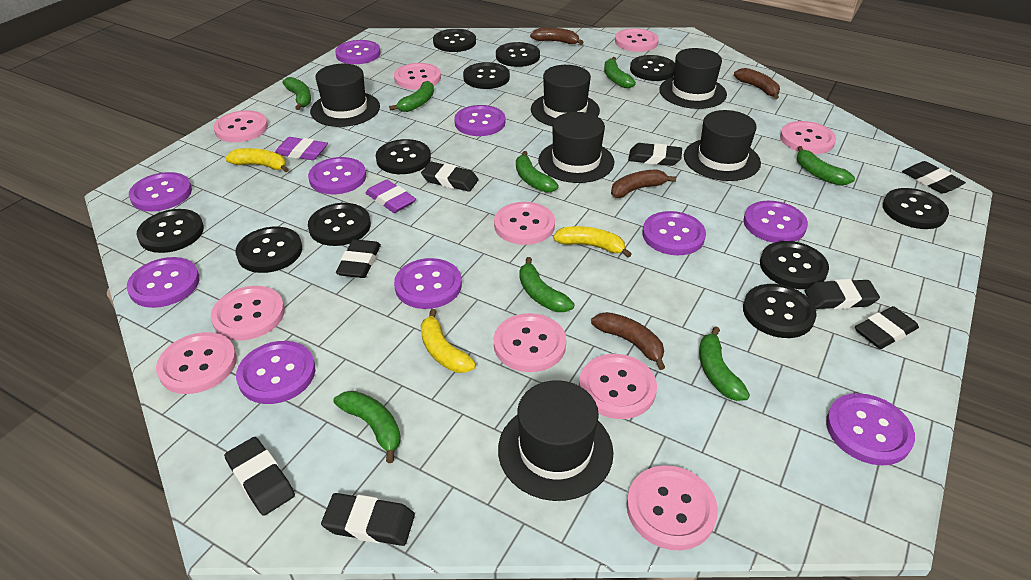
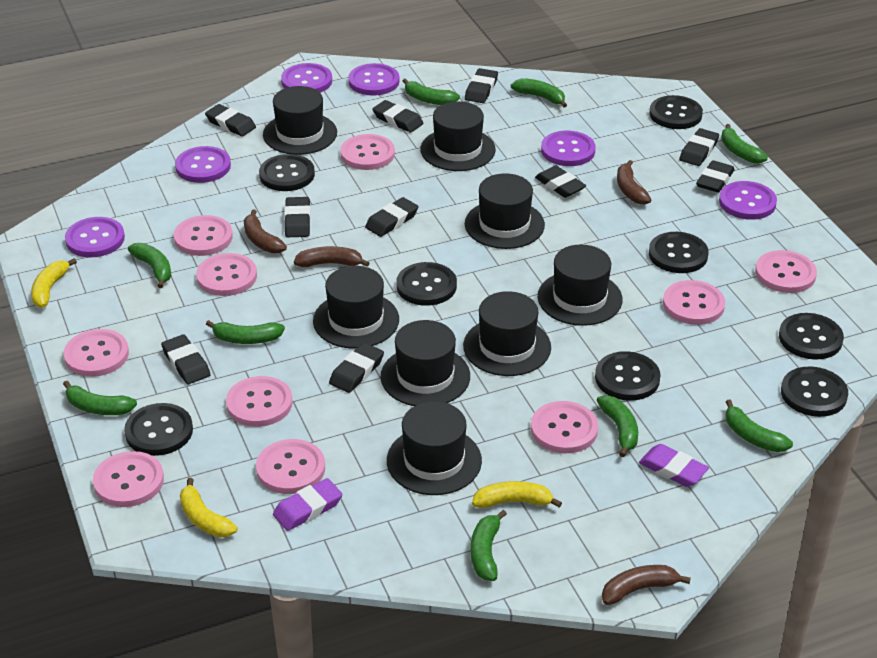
black button: [137,209,204,253] [236,227,302,273] [308,203,371,246] [376,139,431,174] [433,29,476,52] [463,62,510,89] [496,42,540,67] [630,55,675,81] [743,284,817,338] [760,241,829,289] [883,188,949,229] = 11 -> [124,403,193,456] [259,154,315,191] [396,262,457,306] [595,351,661,401] [649,95,703,129] [649,232,709,273] [779,313,844,360] [781,366,848,417] = 8
black eraser: [224,437,295,516] [321,493,415,546] [336,239,381,278] [421,162,479,192] [628,143,682,166] [805,279,880,309] [855,306,919,349] [902,161,966,194] = 8 -> [161,334,211,384] [205,104,256,136] [284,197,311,237] [329,343,384,393] [365,197,419,237] [372,100,423,132] [465,68,498,103] [535,166,586,198] [679,128,719,166] [696,160,735,193] = 10
black hat: [310,64,380,127] [498,380,614,501] [531,65,600,126] [538,112,614,183] [659,48,727,109] [684,110,761,181] = 6 -> [263,86,337,155] [313,266,399,348] [381,320,470,406] [387,401,482,495] [420,101,496,171] [463,291,551,376] [465,173,545,249] [538,245,623,326] = 8
green banana: [282,77,311,110] [333,391,401,463] [389,81,434,112] [516,151,559,192] [519,257,575,312] [604,57,636,88] [699,326,750,401] [797,146,855,185] = 8 -> [63,381,137,415] [128,243,172,288] [206,320,285,344] [403,78,460,105] [471,510,507,581] [511,78,567,107] [597,395,638,457] [721,124,768,164] [725,400,793,452] = 9
purple button: [127,257,200,308] [129,172,192,211] [236,341,315,404] [308,157,366,194] [335,40,381,64] [394,258,462,309] [454,105,505,136] [642,211,706,255] [743,201,808,243] [826,393,915,465] = 10 -> [65,217,125,257] [175,146,231,183] [281,63,332,93] [348,63,400,96] [541,131,595,166] [719,181,777,220] = 6

